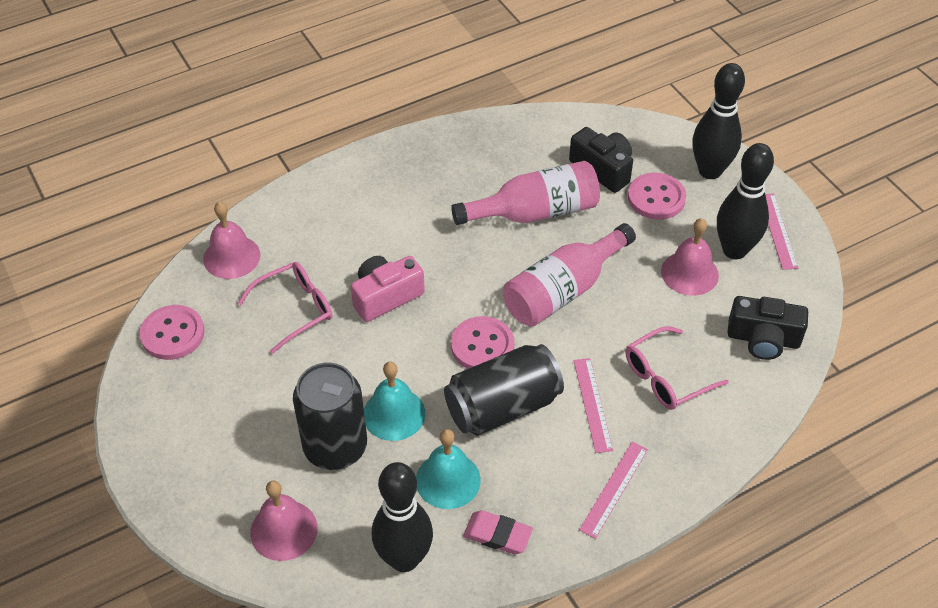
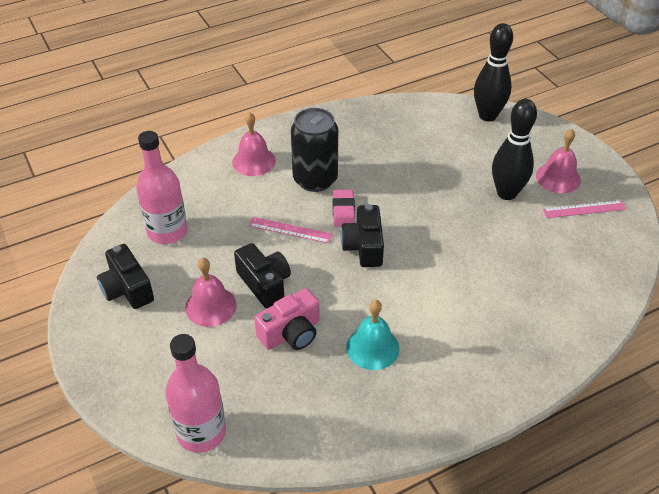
black bowling pin: [372,462,433,572] [692,63,745,179] [717,143,774,259] = 3 -> [474,23,513,121] [492,99,537,200] = 2
black camera: [569,127,633,193] [727,296,808,360] = 2 -> [97,244,154,309] [234,243,291,308] [340,204,384,267] = 3
black can: [293,363,367,470] [444,344,564,436] = 2 -> [291,108,338,192] = 1
pink button: [139,305,205,360] [451,316,514,369] [628,173,686,220] = 3 -> none = 0
pink glasses: [237,262,332,354] [626,326,729,410] = 2 -> none = 0
pink ruler: [574,358,613,453] [579,442,648,539] [765,193,798,270] = 3 -> [249,217,333,243] [543,200,626,218] = 2
turquoise bell: [364,362,425,441] [416,429,481,509] = 2 -> [346,300,400,370] = 1

